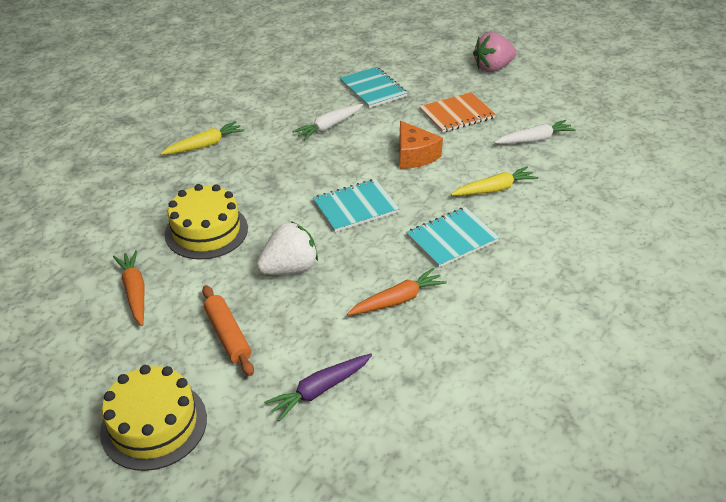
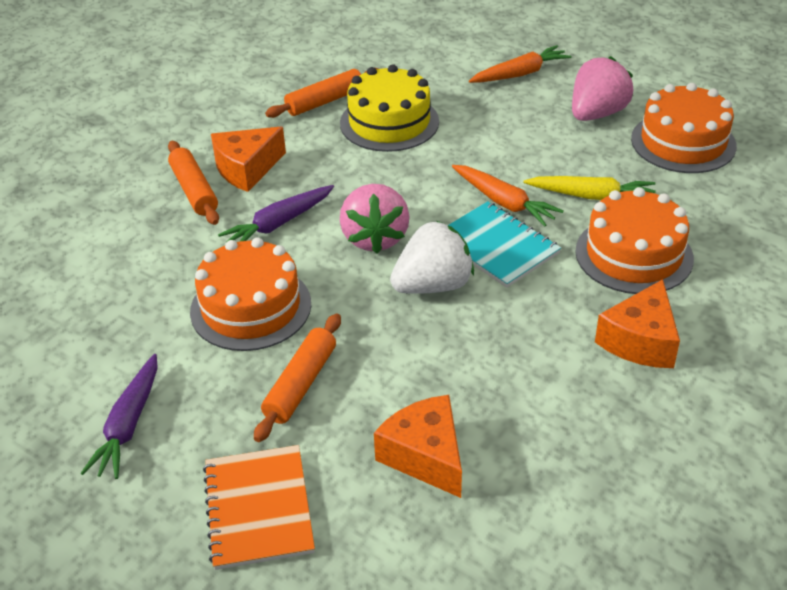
orange cake: none = 0 -> [190,237,311,351] [575,187,694,294] [631,83,737,173] = 3
orange cheese: [399,121,443,169] = 1 -> [211,127,286,192] [374,395,462,498] [595,279,680,368] = 3
orange rolling pin: [202,285,254,376] = 1 -> [168,141,219,225] [254,313,341,442] [265,68,379,118] = 3
pink strawberry: [473,32,517,72] = 1 -> [340,184,410,254] [572,56,633,121] = 2
purple carrot: [264,354,372,421] = 1 -> [81,354,158,479] [218,185,334,242] = 2
turquoise notebook: [313,179,400,232] [340,67,407,108] [406,207,500,267] = 3 -> [448,201,561,288] = 1
white carrot: [292,104,363,140] [495,120,576,144] = 2 -> none = 0
yellow cake: [100,365,207,471] [165,184,248,260] = 2 -> [340,64,439,152] = 1
yellow carrot: [160,121,245,155] [451,166,538,195] = 2 -> [523,176,656,200] = 1

